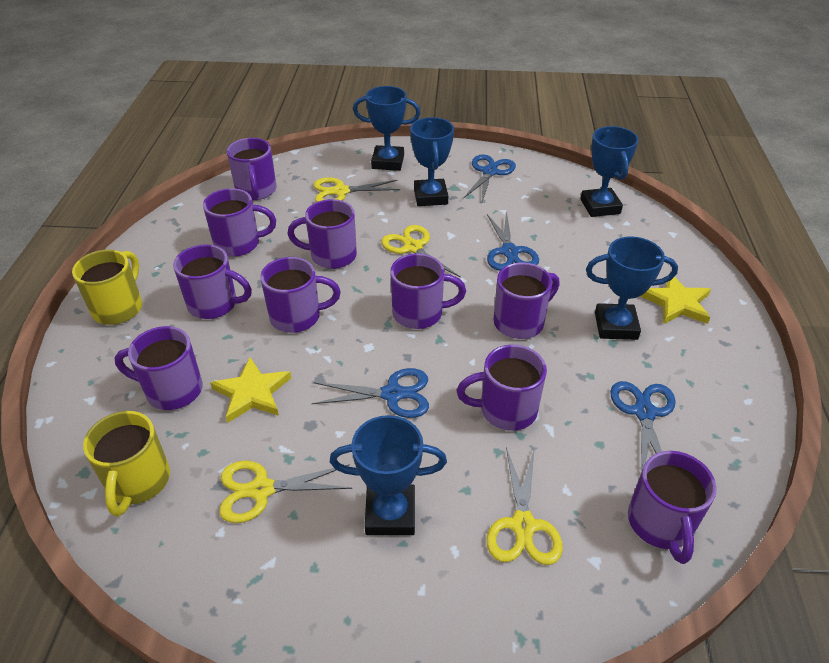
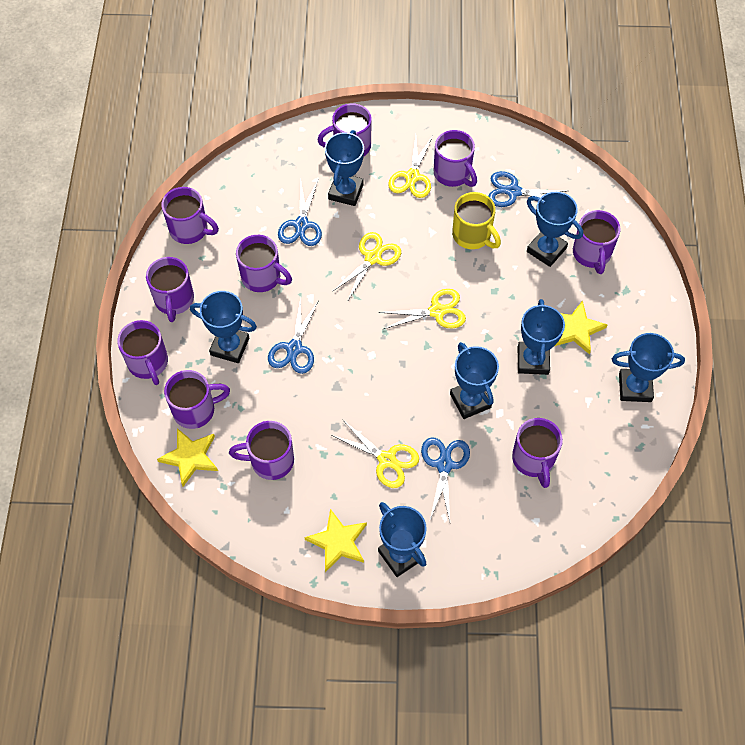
blue trophy: [330,415,447,535] [353,86,420,171] [410,117,454,206] [581,126,639,217] [586,236,678,340] = 5 -> [190,291,257,363] [325,130,364,206] [378,502,427,577] [450,342,499,419] [518,299,565,375] [527,192,583,267] [612,333,685,402] = 7
yellow mug: [72,250,142,325] [83,411,170,516] = 2 -> [452,192,501,249] = 1
yellow star: [210,357,291,423] [641,273,711,324] = 2 -> [157,428,218,486] [305,509,367,572] [555,300,608,354] = 3

